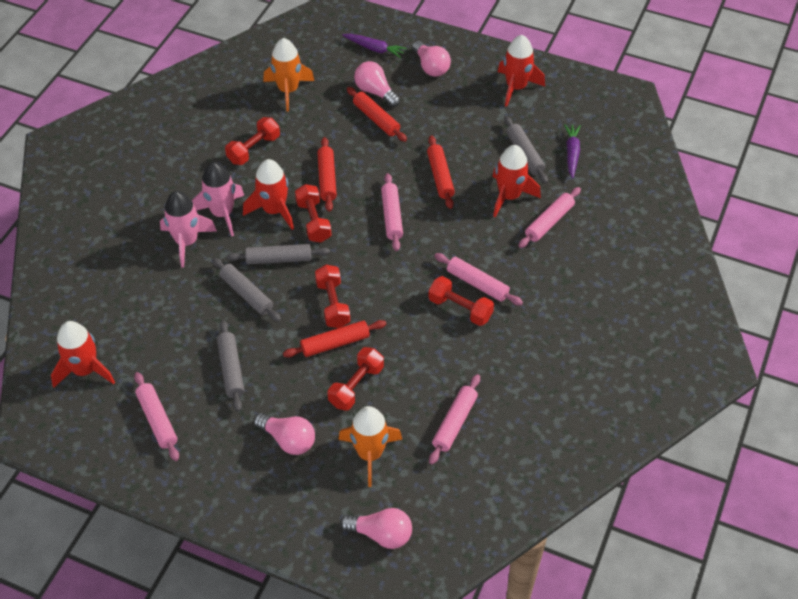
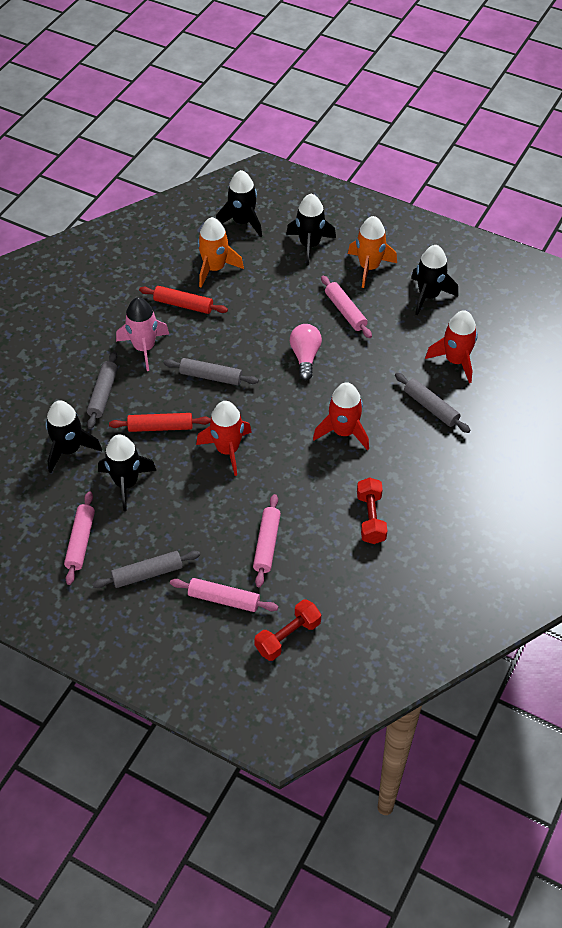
black rocket: none = 0 -> [46,400,102,473] [98,435,157,511] [216,170,262,237] [286,193,336,266] [411,245,458,315] = 5
pink light bulb: [254,413,315,455] [340,508,412,549] [354,61,400,107] [412,41,451,77] = 4 -> [290,324,322,380] = 1
pink rocket: [160,191,217,268] [192,162,244,237] = 2 -> [116,297,169,371] = 1
pink rolling pin: [134,372,179,461] [381,173,403,251] [429,374,480,465] [434,253,523,306] [518,187,581,248] = 5 -> [64,491,95,585] [170,578,278,612] [253,494,281,587] [321,276,372,338] = 4
purple carrot: [342,34,407,58] [564,124,581,178] = 2 -> none = 0
red dumbbell: [225,117,280,165] [295,184,332,242] [315,265,350,328] [328,347,384,411] [428,276,494,326] = 5 -> [254,599,321,661] [357,477,387,544] = 2
red rocket: [51,321,115,387] [243,159,294,230] [492,145,541,217] [498,35,545,107] = 4 -> [196,401,252,476] [313,382,369,451] [425,310,478,383] = 3
red rolling pin: [283,320,386,358] [317,137,337,212] [347,87,407,142] [427,136,455,209] = 4 -> [109,413,211,432] [139,286,228,314] = 2

